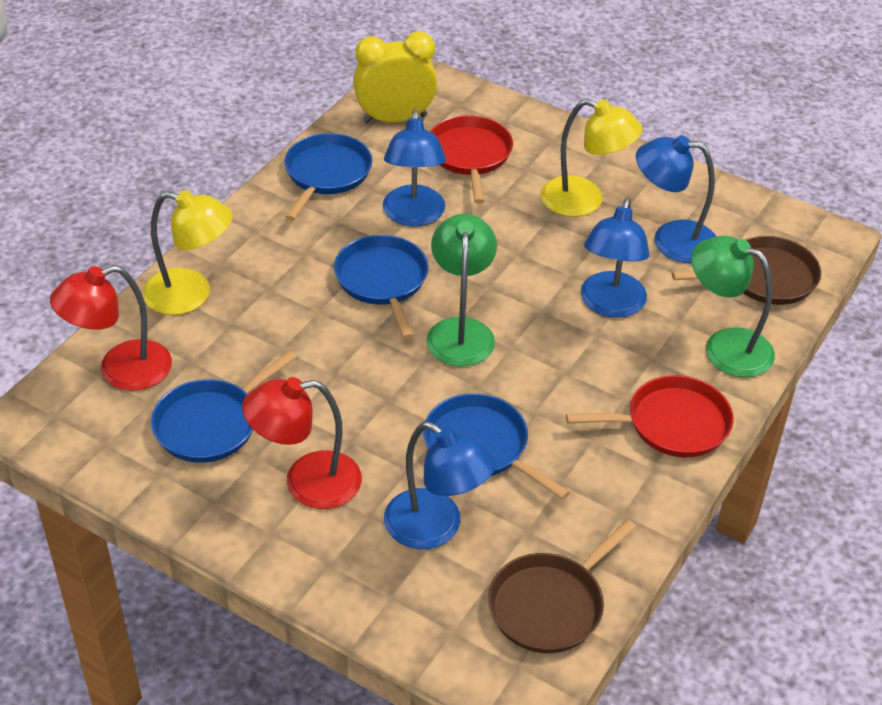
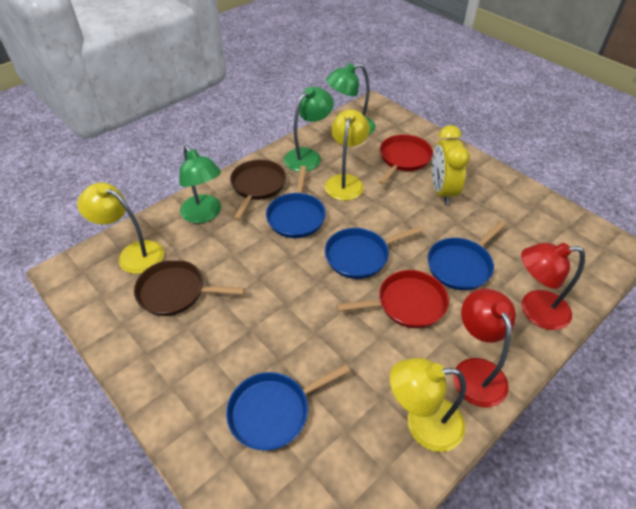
blue lamp: [383,109,446,226] [384,422,497,549] [581,197,650,318] [636,135,716,263] = 4 -> none = 0
green lamp: [426,214,497,367] [691,236,775,378] = 2 -> [179,145,221,223] [284,87,334,172] [326,63,376,134] = 3
yellow lamp: [143,190,233,315] [541,99,642,217] = 2 -> [77,182,164,274] [325,109,370,201] [390,358,466,452] = 3

